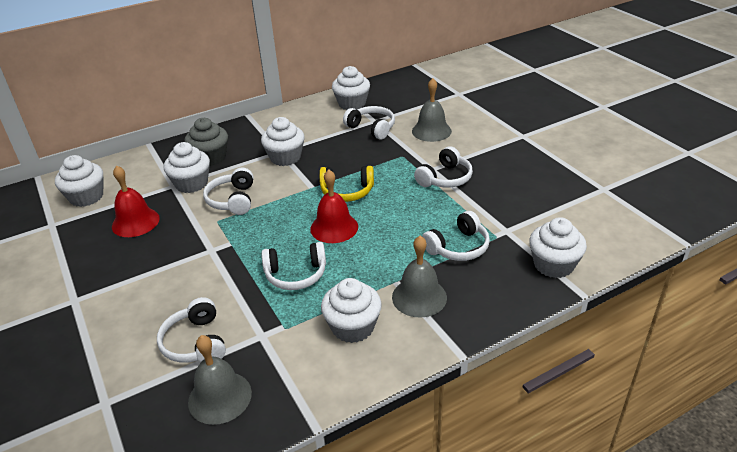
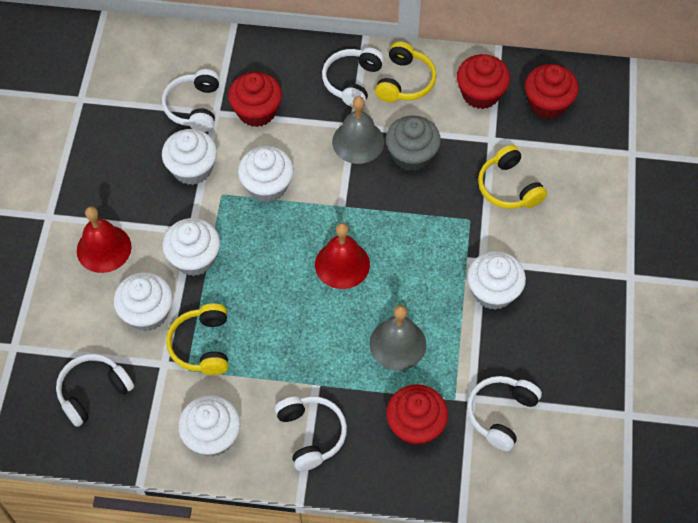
grey bell: [188,335,252,425] [392,236,447,318] [412,78,452,142] = 3 -> [332,96,384,164] [369,305,426,370] = 2
red cupcake: none = 0 -> [228,72,282,127] [386,384,448,446] [457,54,510,109] [525,64,579,119] = 4
white headphones: [157,297,226,363] [203,168,254,215] [261,242,326,290] [343,106,395,140] [414,146,473,188] [422,211,490,261] = 6 -> [56,354,134,427] [162,69,220,132] [275,396,347,471] [322,48,384,108] [467,376,542,451] = 5
yellow headphones: [319,166,374,202] = 1 -> [166,303,228,375] [375,41,437,102] [478,145,547,209] = 3

